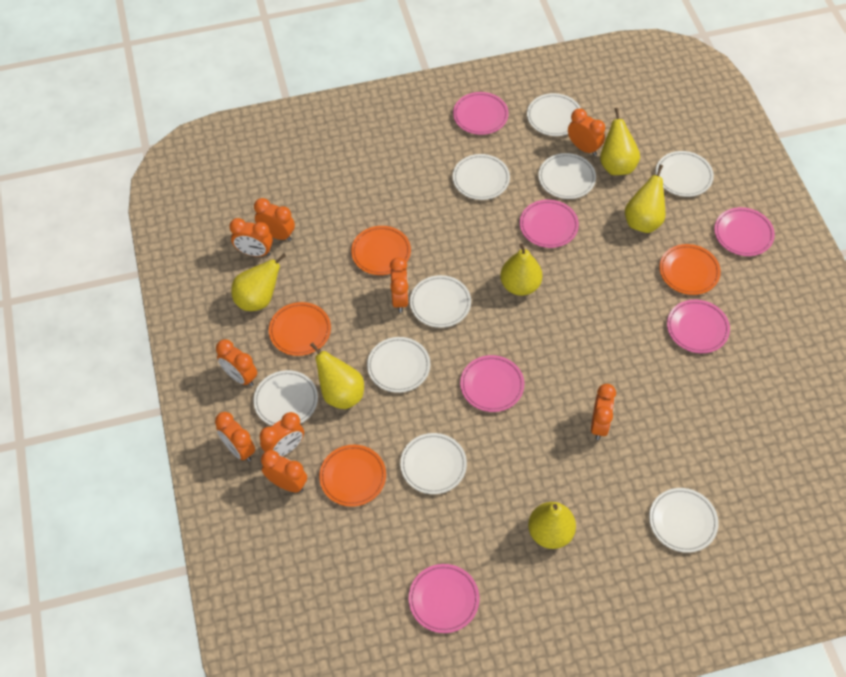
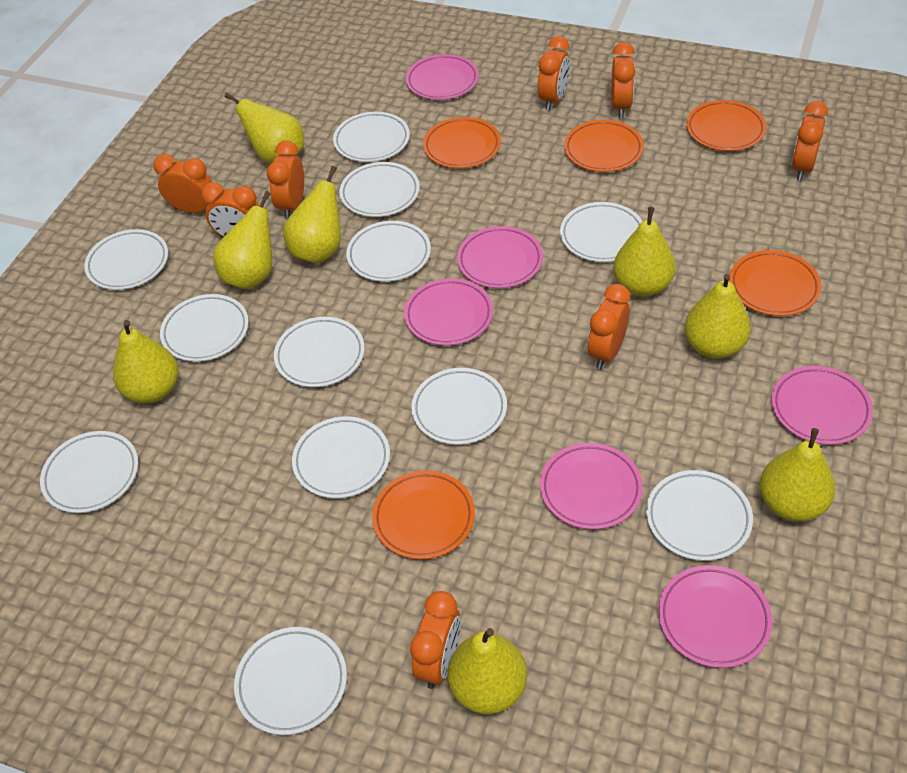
orange clock: [215,412,255,462] [216,339,257,386] [229,218,273,257] [254,198,295,241] [260,412,304,456] [261,450,307,493] [390,257,409,313] [568,109,605,156] [591,384,616,440] = 9 -> [154,154,212,213] [201,182,259,237] [267,140,304,219] [410,591,461,689] [538,36,570,110] [588,284,630,369] [611,42,635,118] [791,101,828,181] = 8
orange plate: [269,302,331,356] [319,445,386,507] [351,226,411,275] [659,244,721,295] = 4 -> [372,470,475,560] [423,117,501,168] [564,120,644,172] [686,100,766,151] [729,250,821,316] = 5
white plate: [253,370,318,426] [367,337,430,393] [400,433,467,494] [410,275,471,328] [453,154,510,200] [527,93,581,136] [538,153,596,199] [649,488,719,553] [655,151,714,197] = 9 -> [40,431,138,513] [84,229,168,290] [160,294,249,362] [234,627,347,735] [274,317,365,387] [292,416,390,498] [333,112,410,162] [339,162,420,217] [346,221,431,282] [411,368,507,445] [560,202,643,262] [646,470,753,561] = 12
yellow pear: [231,253,286,311] [310,342,364,409] [500,244,542,296] [528,502,576,549] [600,108,640,175] [625,165,665,233] = 6 -> [113,320,178,403] [213,191,272,289] [225,93,305,164] [283,166,341,263] [448,628,527,714] [614,207,676,296] [685,274,751,359] [760,428,835,522] = 8

